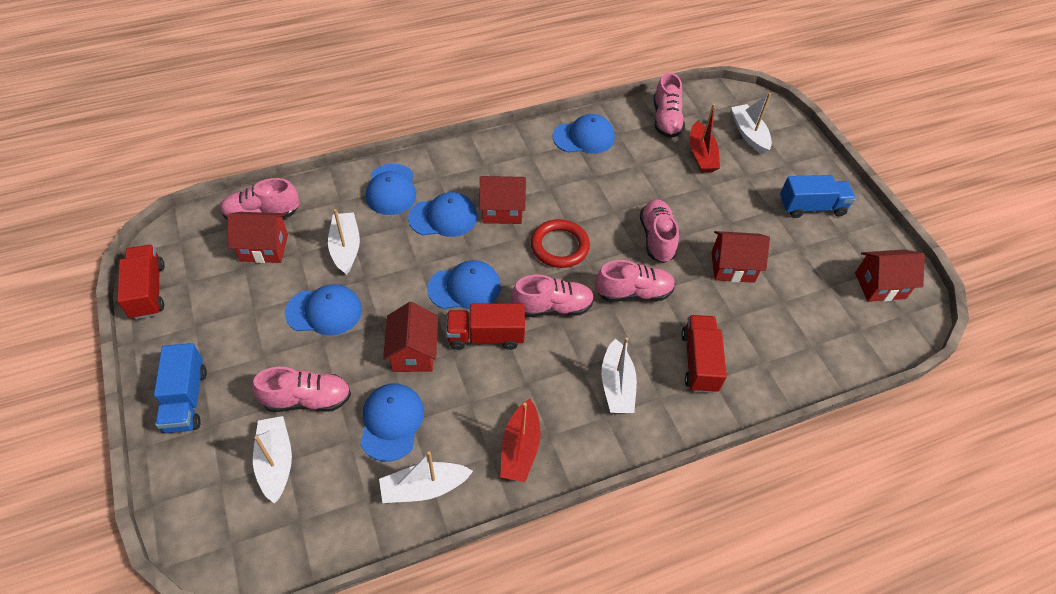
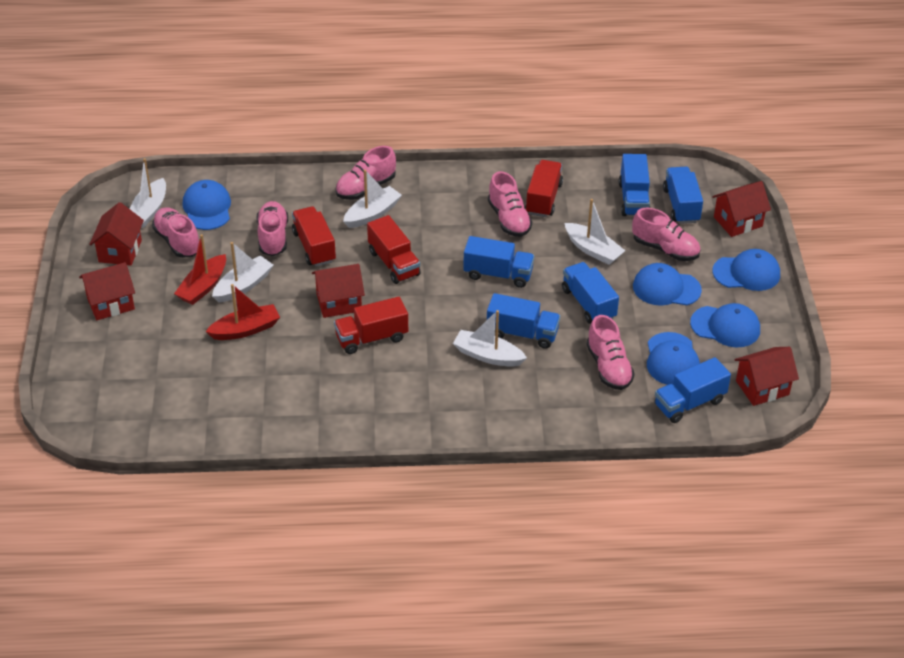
blue cap: [285,284,362,336] [360,383,424,462] [366,164,416,215] [408,192,477,237] [427,260,501,309] [553,114,615,153] = 6 -> [183,180,231,230] [633,263,702,305] [647,332,700,385] [690,303,760,347] [713,249,780,291] = 5
blue truck: [154,343,207,433] [780,175,856,218] = 2 -> [463,236,534,288] [487,293,560,349] [562,262,619,324] [619,154,651,216] [655,357,731,423] [663,167,703,224] = 6
red ring: [531,219,590,268] = 1 -> none = 0
red truck: [117,245,165,319] [446,303,525,350] [681,315,727,393] = 3 -> [292,206,336,267] [334,297,408,354] [367,215,421,284] [525,160,563,217] = 4

